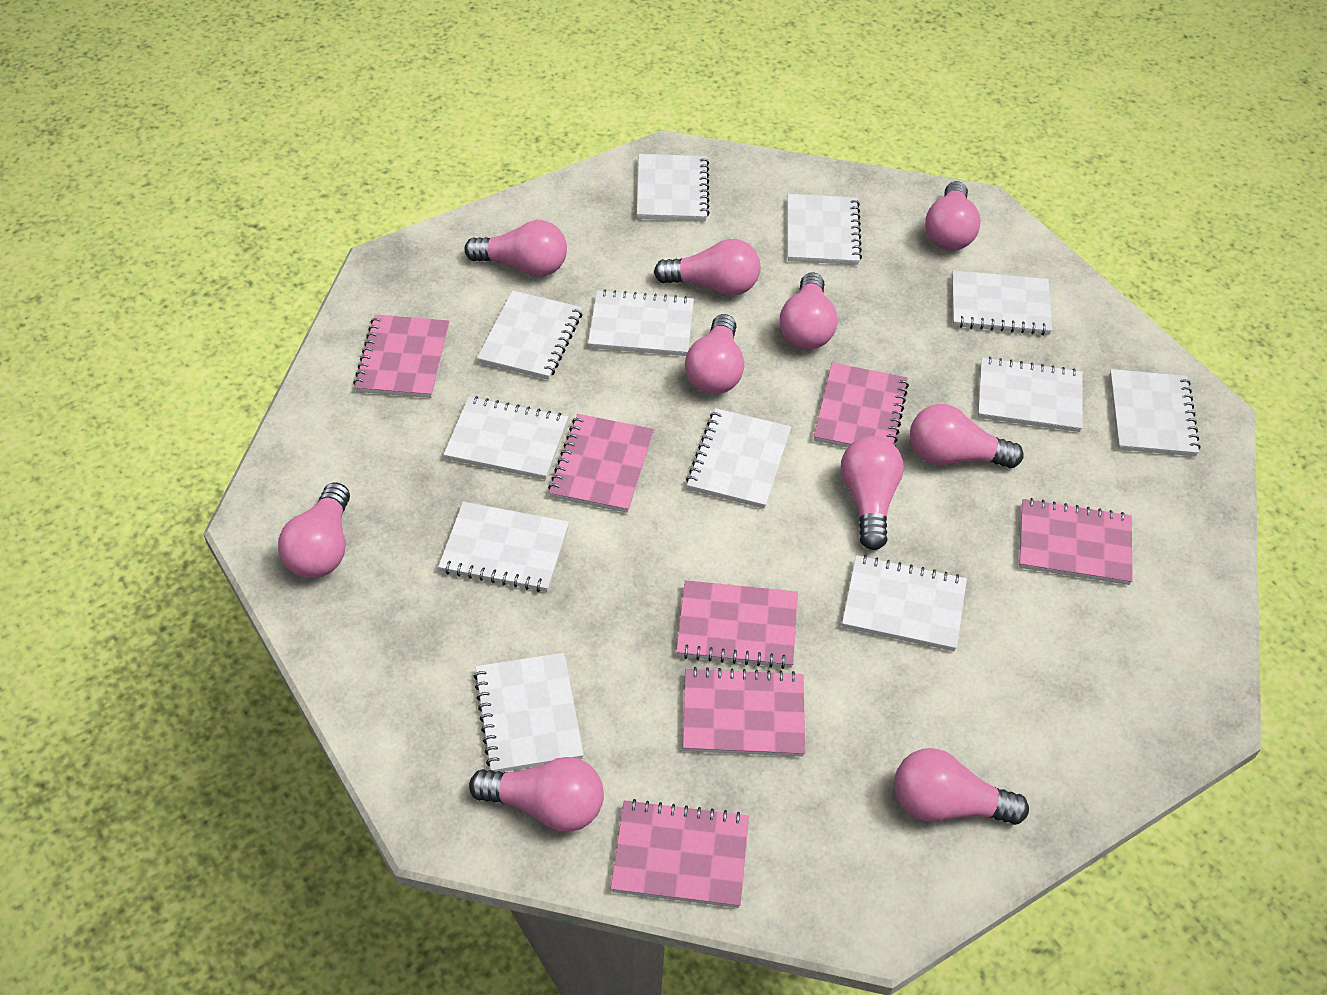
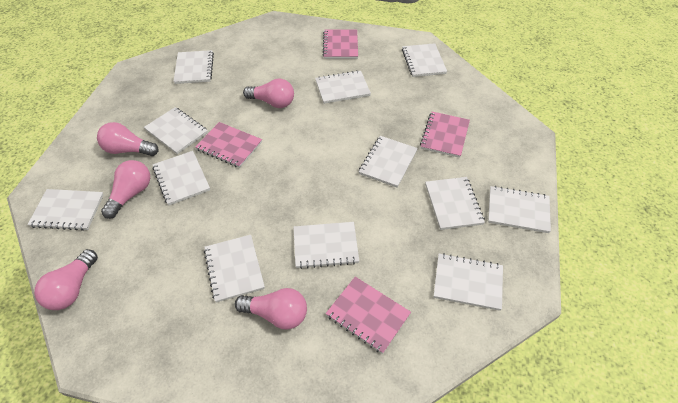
pink light bulb: [278,483,350,578] [465,220,567,277] [469,757,604,832] [654,239,760,296] [685,314,744,394] [780,272,838,350] [841,436,904,550] [894,748,1029,825] [910,404,1024,468] [925,181,981,251] = 10 -> [34,249,98,310] [97,122,159,156] [101,160,150,219] [235,288,307,330] [243,78,294,108] = 5
pink notebook: [353,314,449,398] [548,414,654,513] [610,799,749,908] [676,580,798,669] [683,667,805,757] [814,363,909,448] [1019,498,1133,585] = 7 -> [195,122,262,168] [323,30,358,59] [326,277,411,354] [420,112,470,158] = 4

